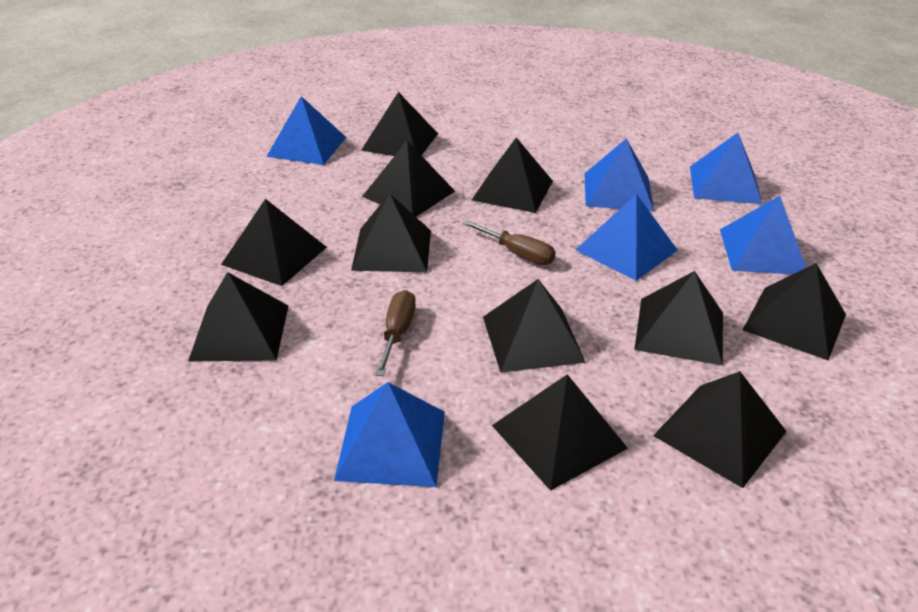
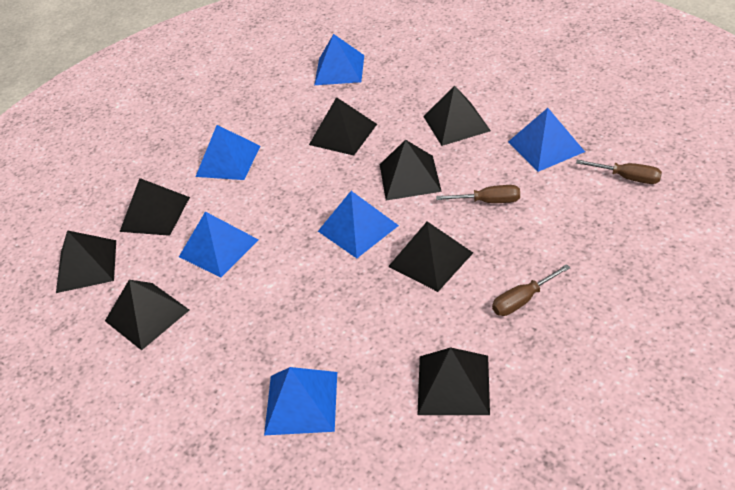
black pyramid: [188,272,288,362] [221,199,327,286] [351,193,431,272] [361,92,438,156] [362,141,455,217] [472,137,553,213] [483,279,586,373] [492,374,628,491] [634,271,723,366] [653,371,787,488] [743,263,846,361] = 11 -> [56,230,116,293] [105,280,189,351] [120,178,190,236] [309,97,377,156] [380,140,442,201] [388,221,473,292] [418,347,490,415] [423,85,491,146] = 8
brown screwdriver: [375,290,416,376] [463,220,556,265] = 2 -> [436,185,520,203] [492,264,570,316] [576,160,662,184] = 3

